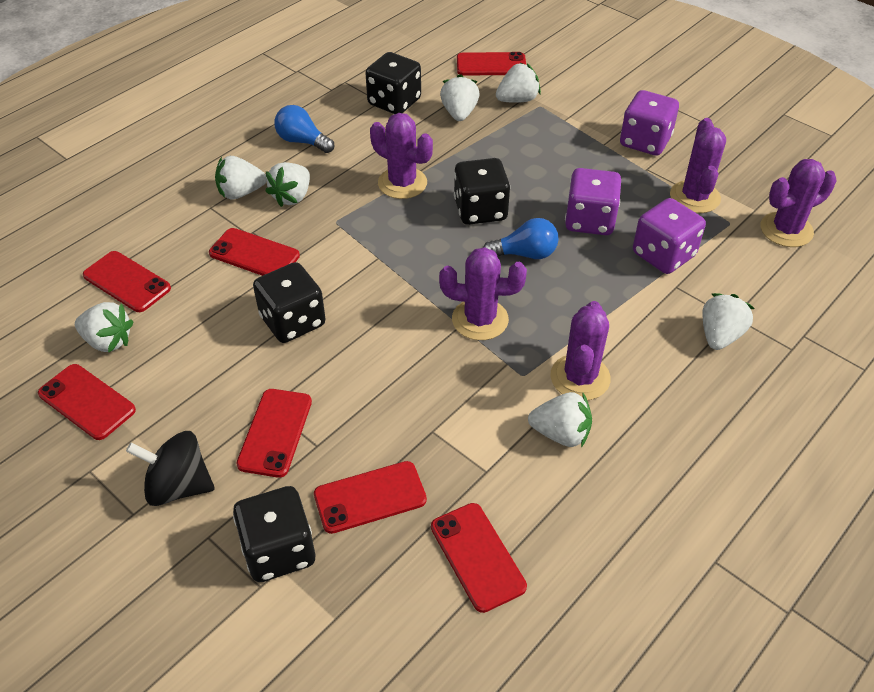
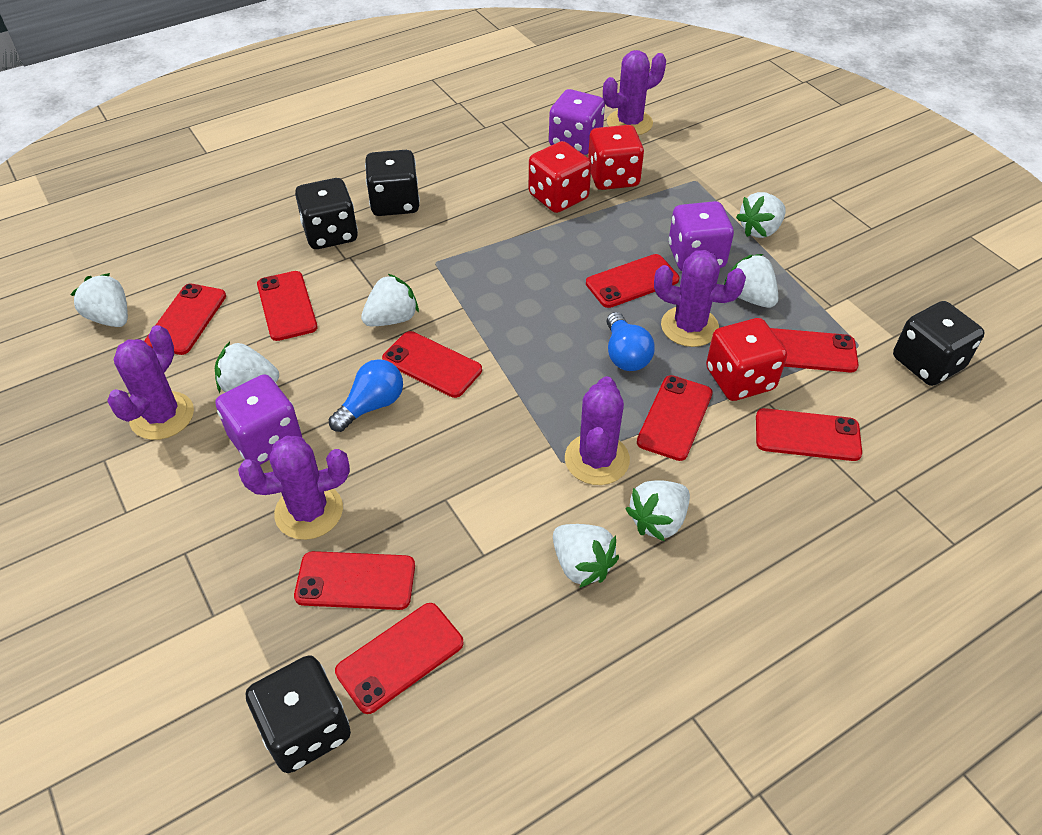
black spinning top: [126,431,215,506] = 1 -> none = 0
red dice: none = 0 -> [529,141,591,213] [588,125,644,190] [706,318,787,401] = 3
red phone: [38,364,136,440] [83,251,171,312] [209,228,300,276] [236,389,312,478] [314,461,427,534] [431,503,527,613] [457,52,526,75] = 7 -> [145,284,226,355] [257,271,318,341] [294,551,415,610] [335,603,464,714] [382,331,482,398] [586,254,679,308] [637,375,713,461] [756,408,862,461] [770,328,859,373] = 9

